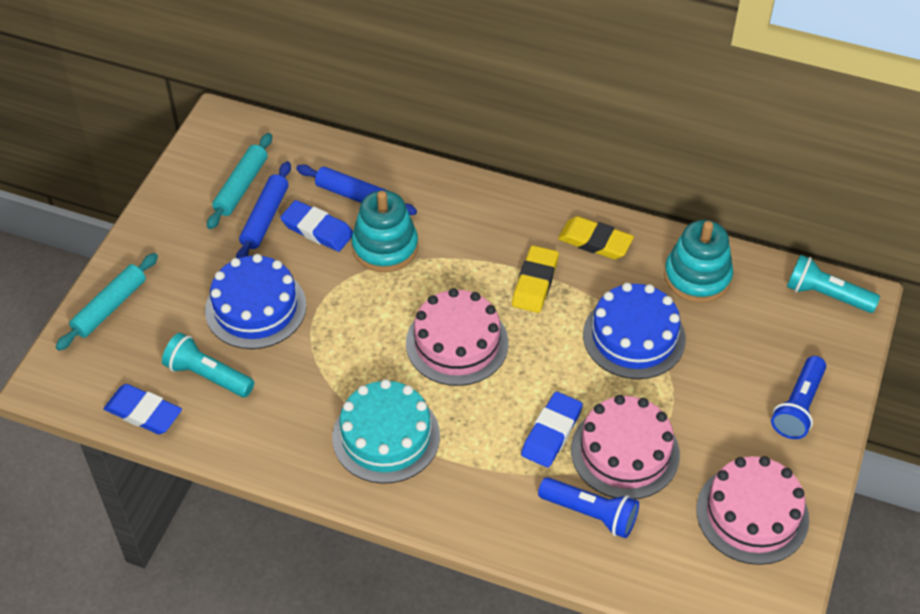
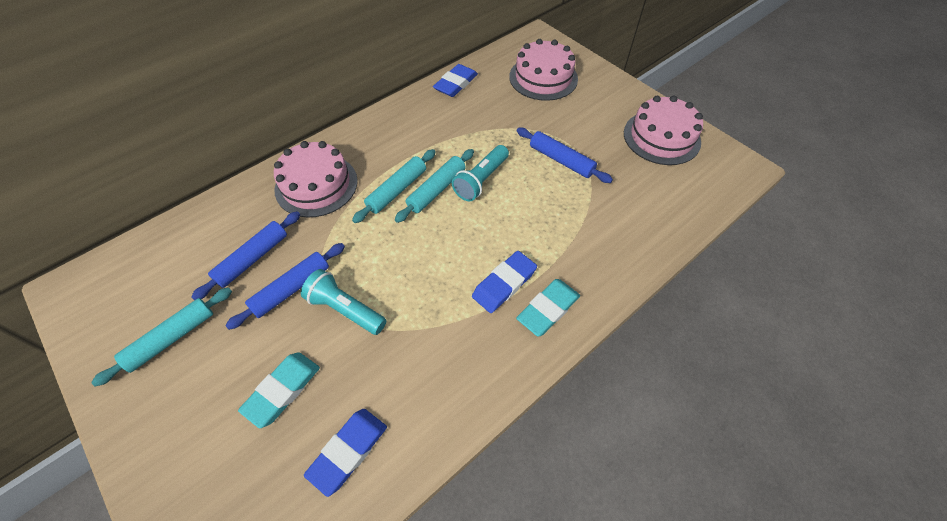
blue cake: [205,254,306,349] [583,283,686,379] = 2 -> none = 0
blue flashlight: [538,477,639,538] [771,356,826,439] = 2 -> none = 0
blue rolling pin: [236,161,291,258] [296,164,417,215] = 2 -> [191,211,300,300] [225,243,345,330] [517,128,613,183] = 3
turquoise cake: [332,379,440,484] = 1 -> none = 0
turquoise eraser: none = 0 -> [238,352,320,428] [516,279,580,337] = 2
turquoise rolling pin: [56,253,158,351] [207,133,272,229] = 2 -> [91,287,232,387] [352,149,436,223] [395,149,474,223] = 3
turquoise stacking toy: [352,190,418,272] [664,220,733,303] = 2 -> none = 0
yellow eraser: [512,245,559,313] [558,216,634,259] = 2 -> none = 0

